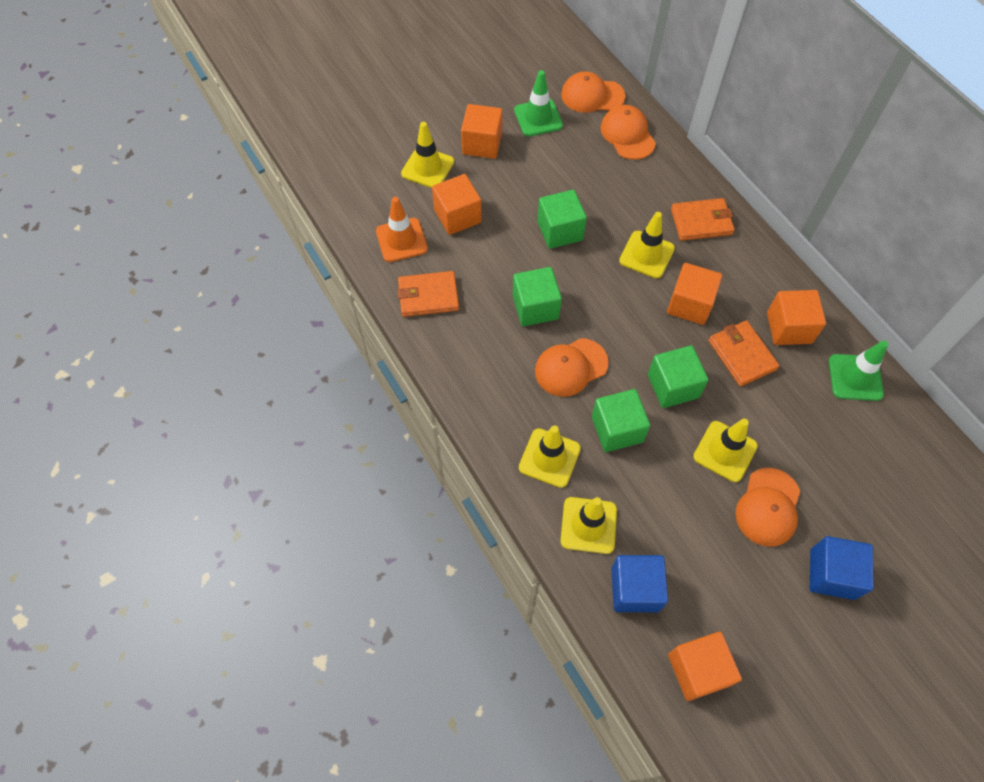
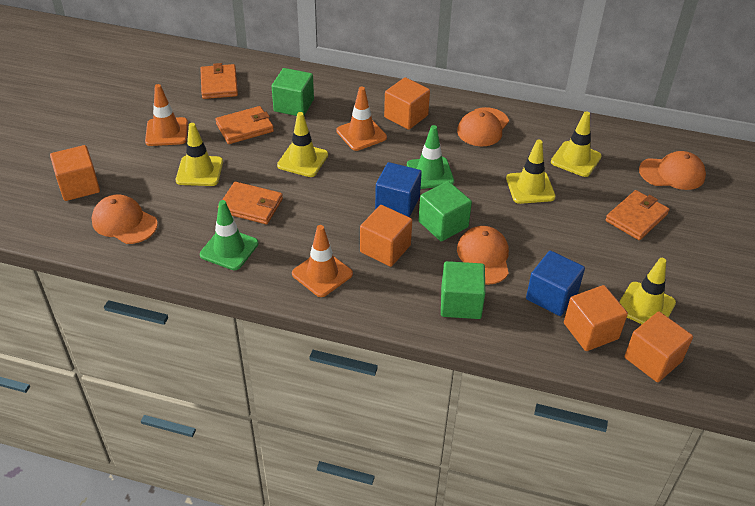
green cube: [513,267,562,326] [537,190,587,249] [592,389,650,452] [648,345,708,408] = 4 -> [272,68,314,116] [419,181,472,241] [441,261,485,319] = 3
orange traffic cone: [376,197,428,262] = 1 -> [145,84,188,146] [292,225,353,297] [336,87,387,151] = 3
orange wallet: [397,271,459,317] [671,198,735,241] [708,320,780,387] = 3 -> [200,63,238,99] [215,106,274,144] [218,182,283,224] [605,190,669,240] = 4

